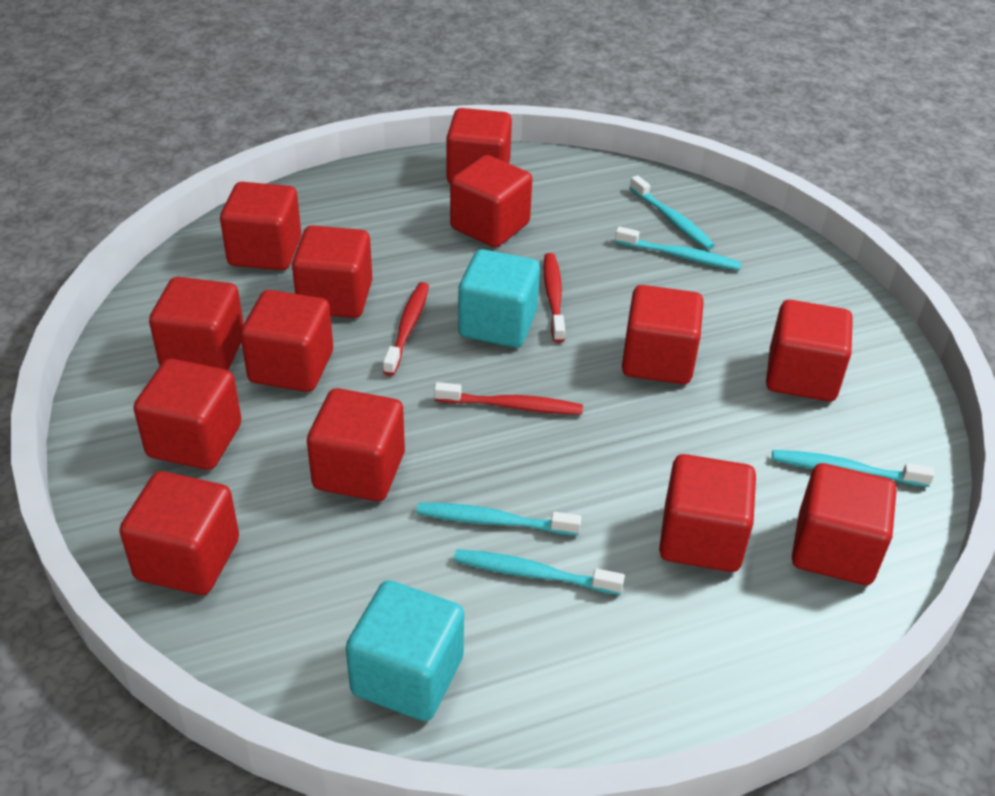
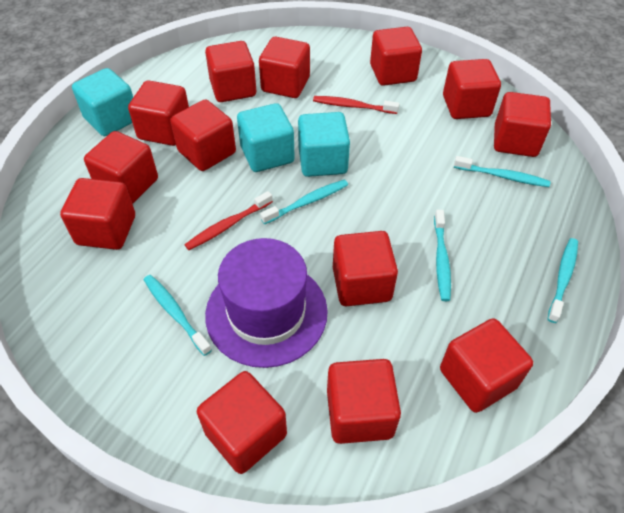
purple hat: none = 0 -> [205,238,328,368] = 1
red toothbrush: [383,282,429,376] [434,382,583,415] [543,253,565,343] = 3 -> [185,191,273,250] [313,96,399,114] = 2
turquoise cube: [346,580,464,721] [458,249,540,348] = 2 -> [72,68,133,136] [237,103,295,172] [298,112,350,177] = 3

